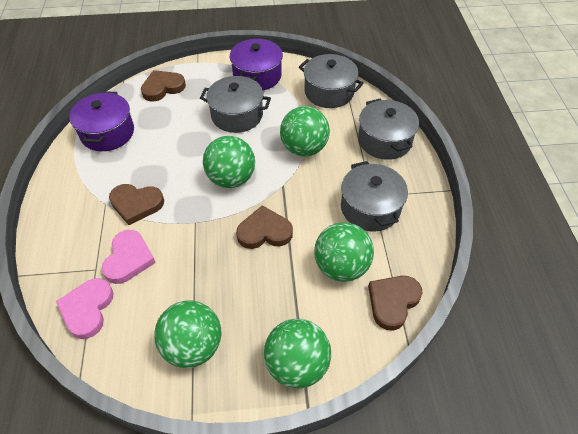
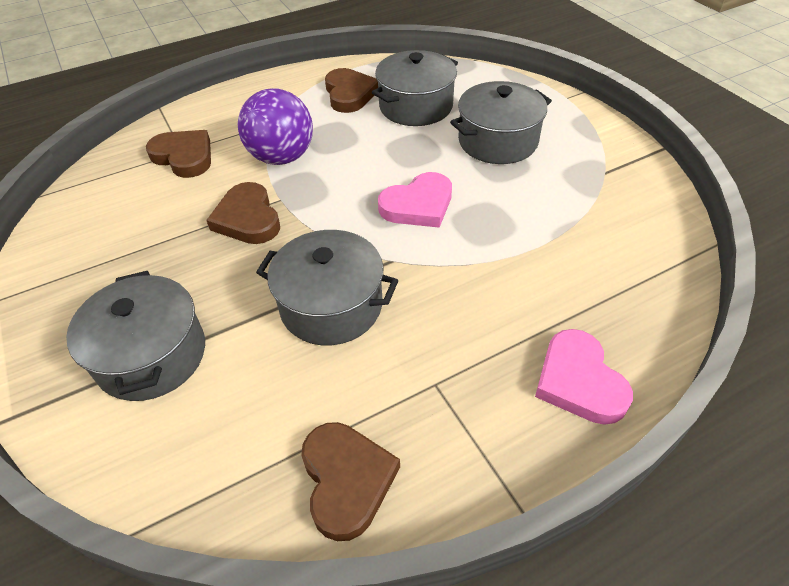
green ball: [154,301,222,368] [203,136,255,188] [264,319,331,389] [280,106,330,156] [314,222,374,282] = 5 -> none = 0
purple ball: none = 0 -> [238,88,313,165] = 1
purple pot: [70,91,134,151] [230,38,283,90] = 2 -> none = 0

